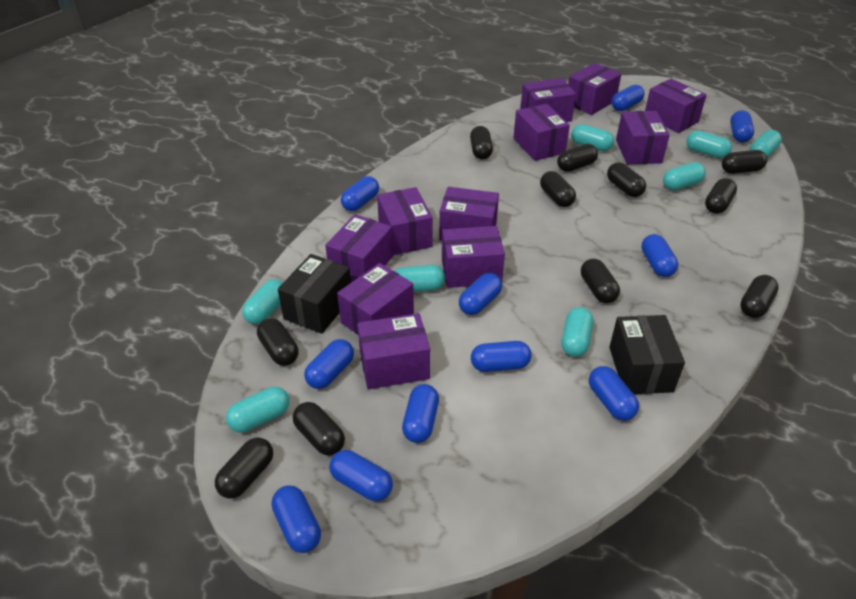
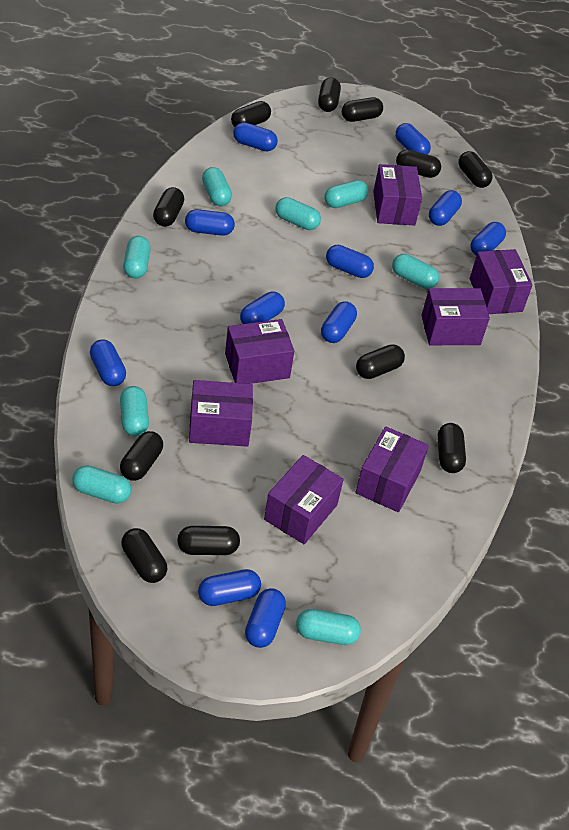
black box: [278,254,351,334] [609,315,685,394] = 2 -> none = 0
purple box: [325,214,393,282] [337,263,414,335] [357,313,430,389] [377,187,433,255] [439,187,499,241] [442,226,505,288] [513,104,570,161] [520,78,576,122] [568,63,621,115] [616,111,670,164] [645,79,707,133] = 11 -> [189,380,253,447] [225,319,294,384] [264,455,344,544] [356,426,429,512] [373,164,422,225] [422,288,490,345] [470,249,533,314] = 7

